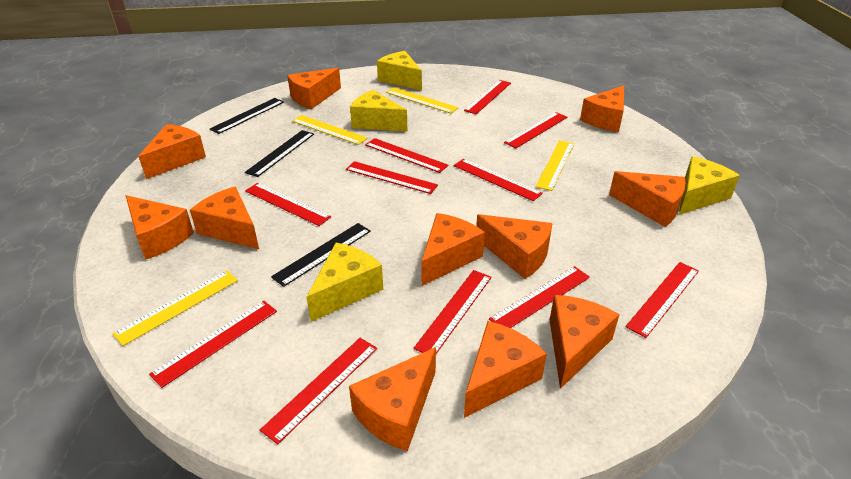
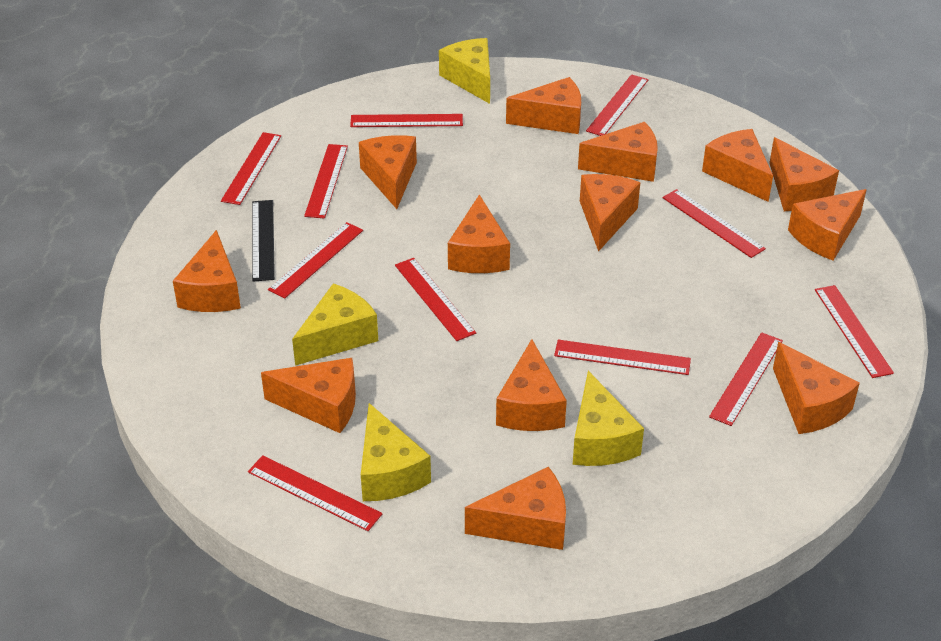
black ruler: [210,98,284,134] [245,130,314,177] [271,223,371,287] = 3 -> [252,200,275,282] = 1
orange cheese: [126,195,194,260] [138,124,206,179] [190,187,259,249] [287,68,341,109] [349,347,436,451] [421,213,485,286] [464,321,547,418] [476,214,553,279] [550,295,620,389] [580,85,624,132] [609,171,686,227] = 11 -> [173,230,241,312] [261,358,356,433] [359,135,417,209] [448,194,510,273] [465,467,566,550] [496,339,567,431] [506,77,581,134] [578,122,658,182] [580,174,640,252] [702,129,773,202] [769,137,839,211] [773,342,860,434] [788,189,867,261] = 13
yellow ruler: [112,270,238,346] [292,115,368,145] [386,87,459,113] [536,140,574,191] = 4 -> none = 0

